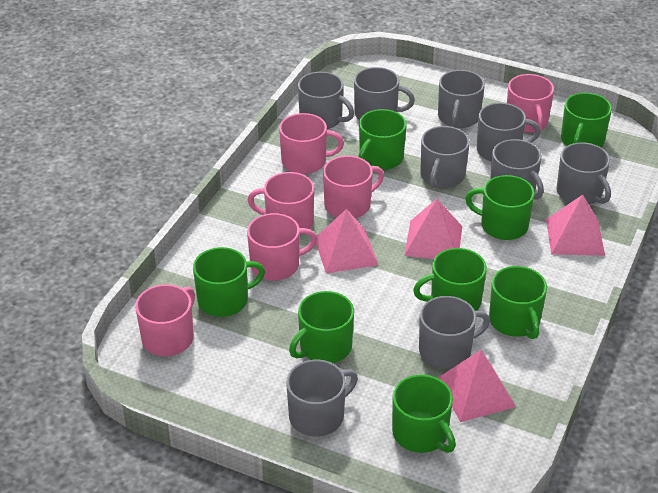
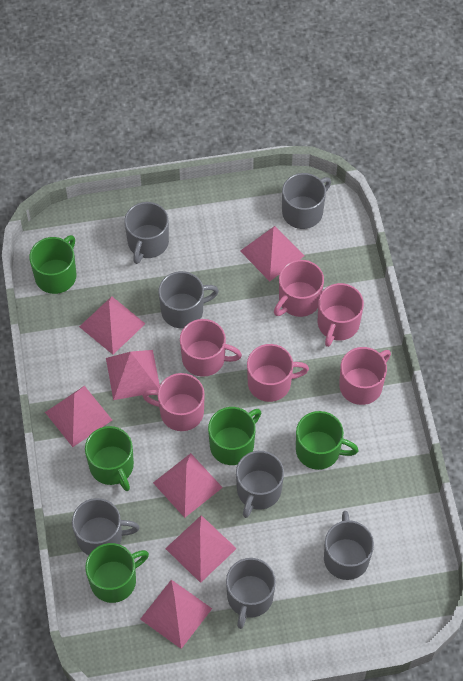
green mug: [193,247,265,317] [289,291,354,363] [358,109,407,170] [392,375,456,453] [413,248,487,311] [465,175,535,240] [489,266,547,339] [561,93,612,147] = 8 -> [29,235,76,294] [85,426,134,491] [85,543,149,603] [208,407,261,465] [296,411,359,470] = 5
grey mug: [286,359,358,437] [298,72,354,129] [354,67,415,120] [419,296,490,369] [420,126,470,188] [438,70,485,128] [477,103,540,162] [490,139,544,200] [556,143,611,204] = 9 -> [72,498,140,555] [124,202,169,264] [158,271,219,328] [226,558,276,629] [236,451,284,518] [282,173,331,229] [324,511,374,580] = 7
pink pyramid: [316,209,378,273] [404,199,462,259] [438,350,516,422] [546,195,605,256] = 4 -> [45,386,112,447] [79,296,146,354] [106,350,160,400] [140,580,212,649] [153,453,223,518] [165,515,237,583] [240,226,304,281] = 7

